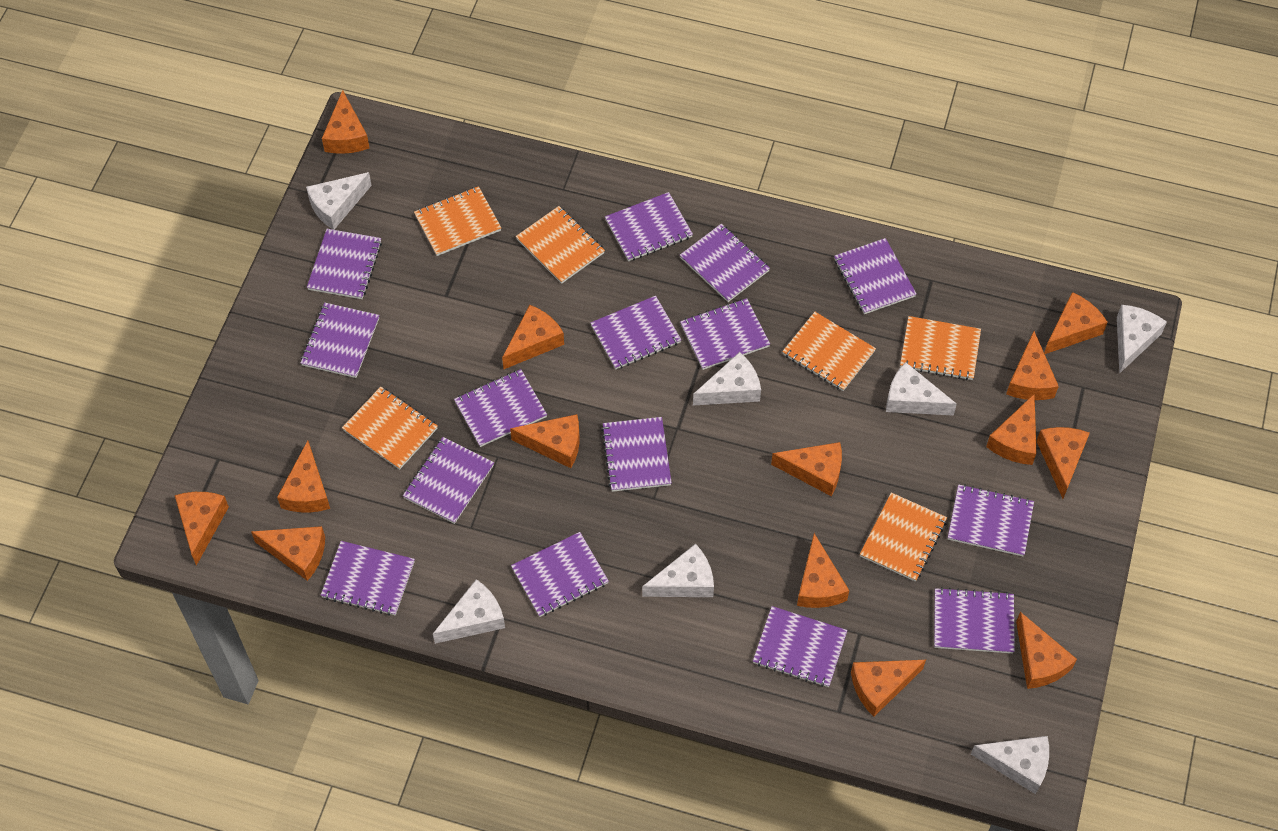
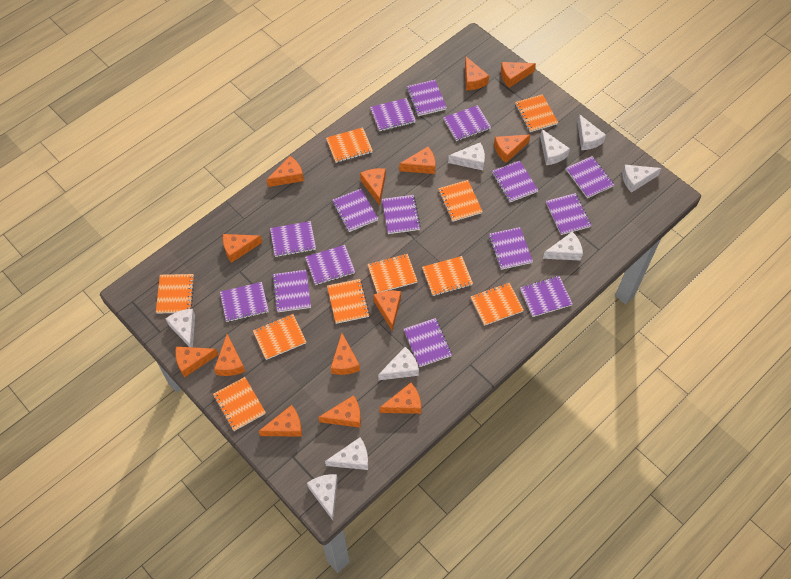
orange notebook: [342,387,438,470] [414,186,501,256] [516,206,605,284] [782,312,876,391] [860,492,947,582] [900,316,981,380] = 6 -> [156,274,195,313] [213,377,266,431] [253,314,306,360] [326,127,373,163] [327,279,370,324] [367,254,418,293] [422,256,473,296] [438,180,483,222] [470,283,524,326] [515,94,558,132] = 10
white cheese: [306,172,372,230] [433,579,505,644] [642,544,714,597] [693,352,761,406] [886,362,957,416] [971,736,1049,794] [1117,305,1167,374] = 7 -> [165,309,195,347] [307,474,338,520] [325,437,368,470] [378,347,419,380] [448,143,485,170] [540,129,570,165] [543,232,583,261] [577,114,606,150] [622,165,661,193] = 9

